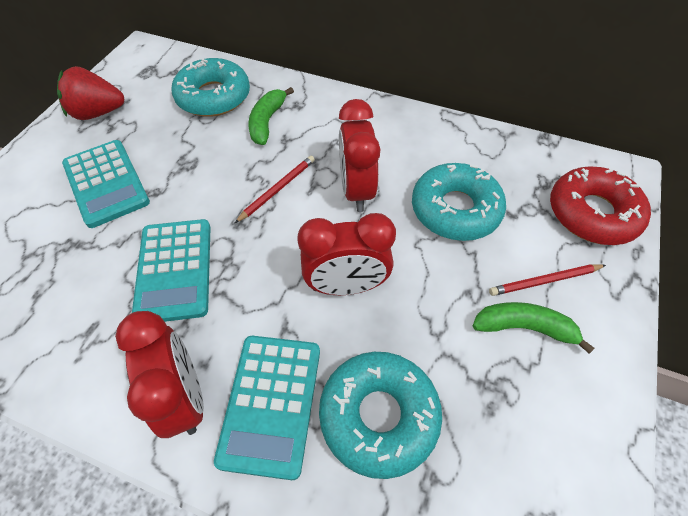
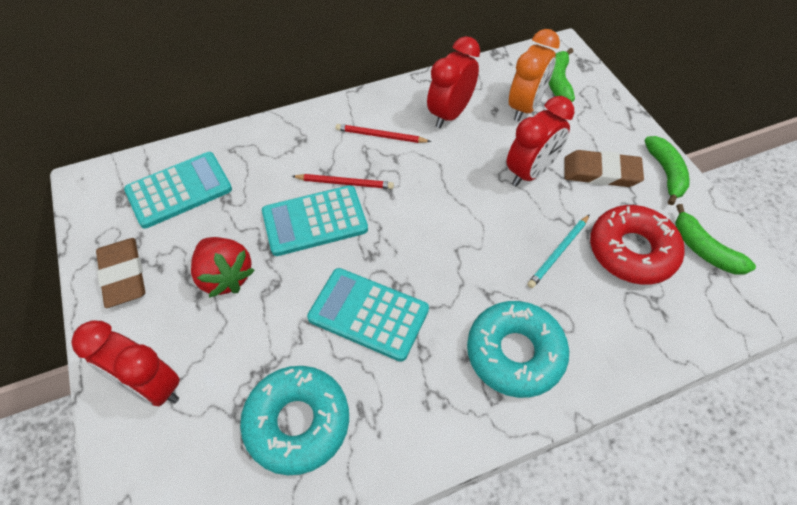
brown eraser: none = 0 -> [96,238,145,308] [564,150,644,187] = 2
green banana: [249,87,294,145] [473,302,595,354] = 2 -> [549,48,575,102] [644,136,690,205] [675,204,756,275] = 3
orange clock: none = 0 -> [509,29,560,122] = 1
turquoise donut: [172,58,250,117] [319,352,442,479] [412,163,506,241] = 3 -> [240,366,349,475] [467,301,569,398] = 2
turquoise pencil: none = 0 -> [527,214,590,288] = 1

